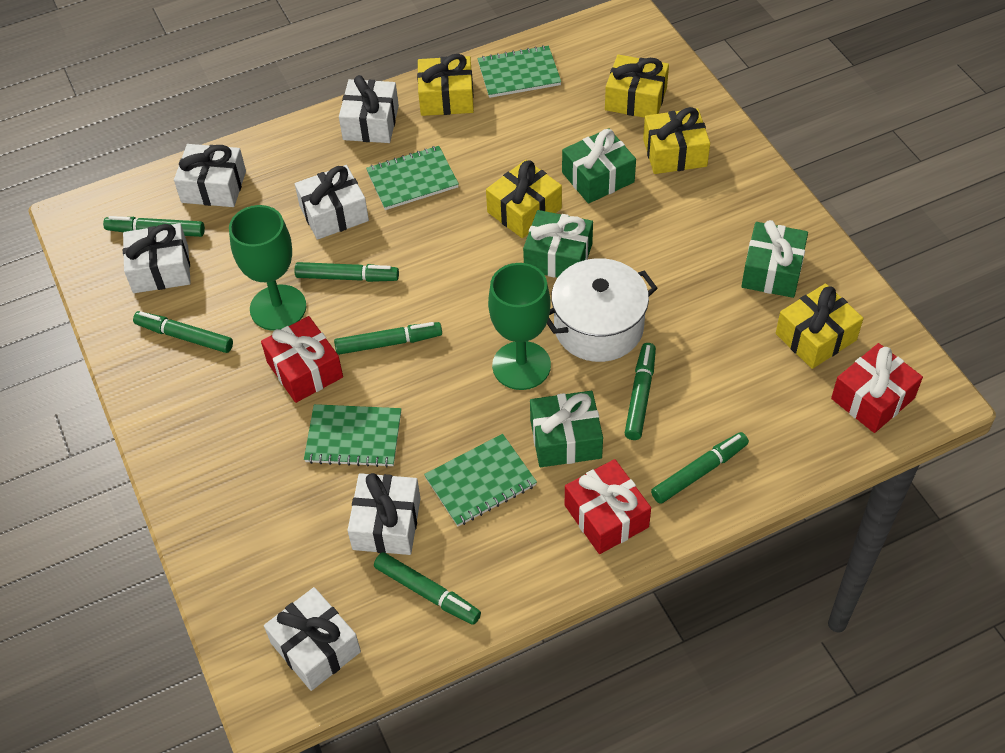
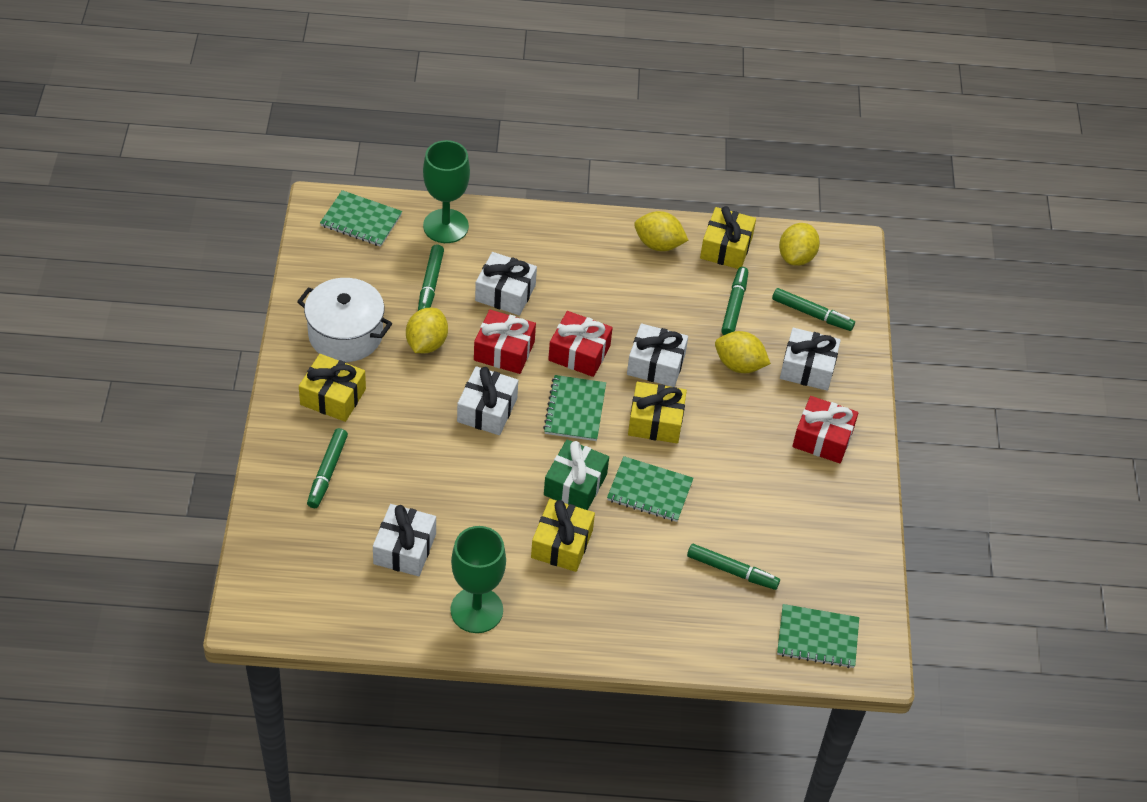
green gift: [523,210,593,278] [530,391,603,467] [562,128,636,204] [741,220,808,298] = 4 -> [544,440,609,510] = 1
green marker: [103,216,205,237] [133,311,233,353] [294,262,399,282] [334,322,442,355] [374,552,481,625] [625,343,656,440] [651,432,749,504] = 7 -> [307,428,348,508] [418,245,444,311] [687,544,780,590] [721,267,748,335] [772,288,855,331] = 5
white gift: [123,223,191,293] [174,144,246,207] [264,587,361,691] [295,165,369,240] [339,75,399,143] [347,473,421,555] = 6 -> [373,504,436,576] [457,366,518,435] [475,252,537,316] [627,323,688,387] [780,328,841,391] = 5
yellow gift: [417,54,474,116] [486,160,562,238] [605,55,669,118] [643,107,710,174] [776,283,863,369] = 5 -> [299,354,366,422] [531,499,595,572] [628,382,687,443] [700,206,756,269] = 4
yellow lemon: none = 0 -> [406,308,448,353] [634,211,688,251] [715,331,771,373] [779,223,820,266] = 4

